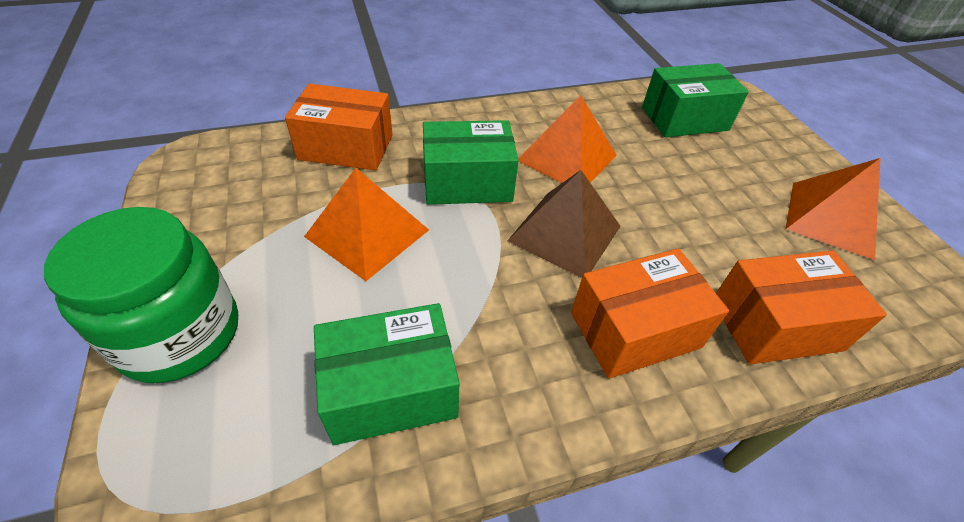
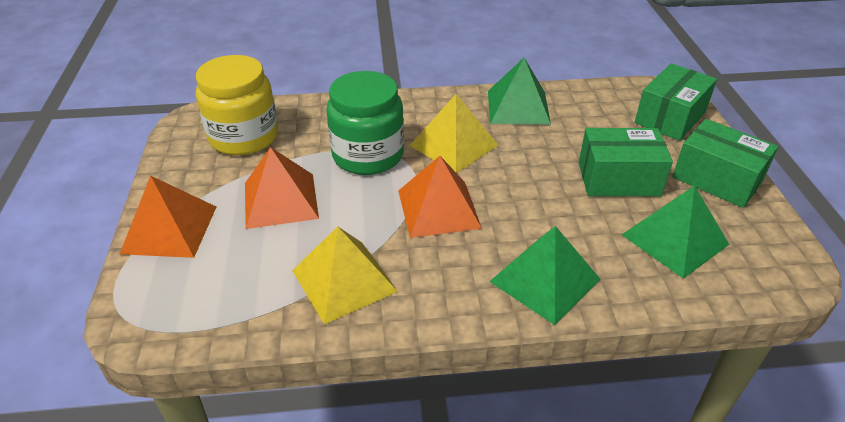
brown pyramid: [507,170,621,278] = 1 -> none = 0
green pyramid: none = 0 -> [488,58,551,125] [489,226,601,325] [622,186,729,279] = 3
orange box: [285,84,393,170] [571,248,729,379] [716,250,887,364] = 3 -> none = 0
yellow jar: none = 0 -> [196,55,278,156] = 1
yellow pyramid: none = 0 -> [292,227,398,324] [409,94,498,173] = 2

